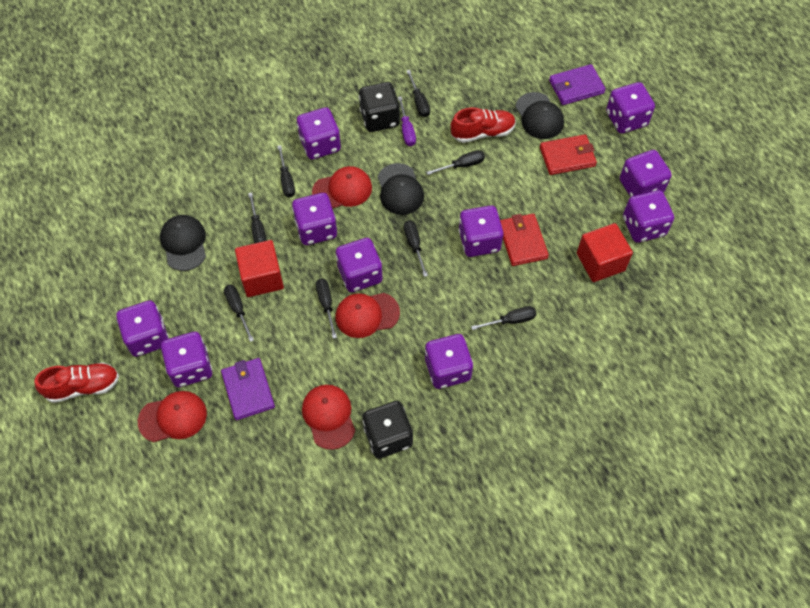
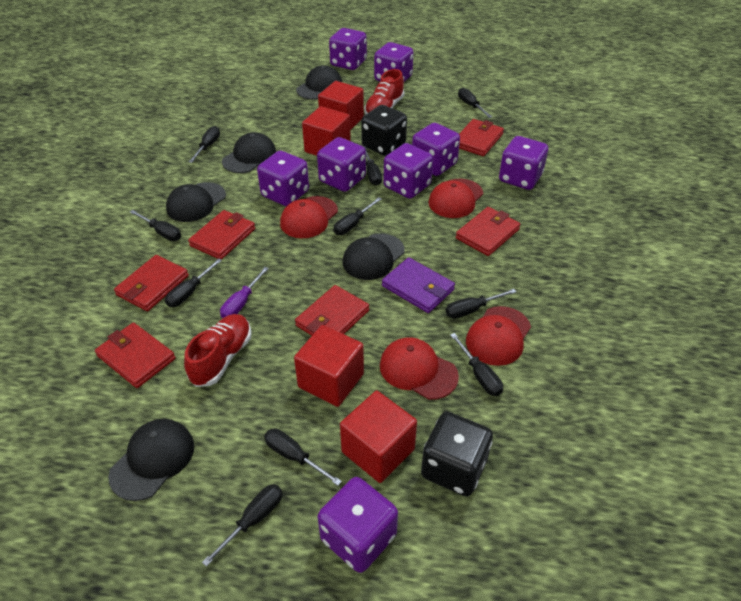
black cap: [160,215,206,271] [378,163,424,215] [515,92,564,139] = 3 -> [108,419,194,501] [166,182,226,222] [222,132,276,173] [296,65,342,100] [343,233,405,280] = 5
black screwdriver: [224,285,254,342] [248,192,266,243] [277,145,295,198] [316,279,337,339] [404,220,428,277] [407,70,430,117] [426,150,485,175] [471,306,536,330] = 8 -> [130,210,181,241] [165,258,222,307] [189,126,220,163] [202,484,282,567] [264,428,342,486] [334,197,381,235] [363,146,382,185] [446,289,516,319] [450,333,503,396] [458,88,492,118] = 10
purple dice: [116,300,169,357] [161,332,212,387] [292,193,337,245] [297,107,341,160] [336,238,382,292] [425,334,473,389] [459,205,504,257] [606,82,655,134] [620,150,672,197] [623,190,674,243] = 10 -> [257,151,309,206] [317,137,366,192] [318,477,398,573] [329,28,367,70] [374,42,413,82] [384,143,433,199] [412,123,460,176] [499,136,548,190] = 8
purple wallet: [221,358,275,420] [549,64,606,105] = 2 -> [382,257,455,313] = 1
red cube: [235,240,284,297] [577,223,633,282] = 2 -> [294,325,364,407] [302,106,351,156] [318,81,364,130] [340,391,417,483] = 4
red wallet: [500,214,549,266] [540,134,597,175] = 2 -> [95,323,175,388] [114,255,189,311] [188,210,255,260] [295,285,369,336] [456,207,521,256] [459,119,504,156] = 6

